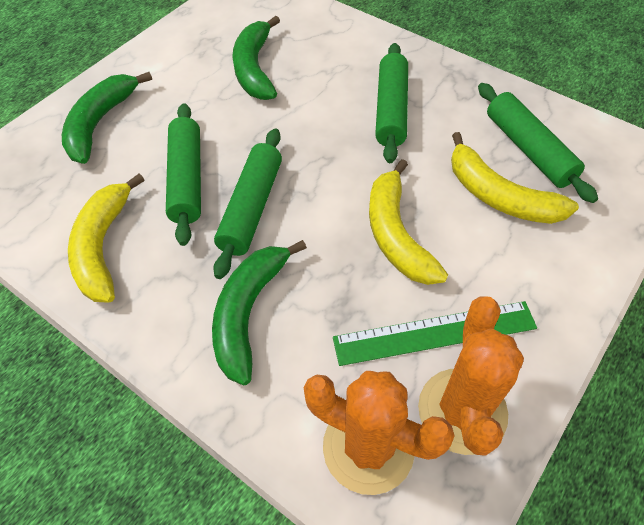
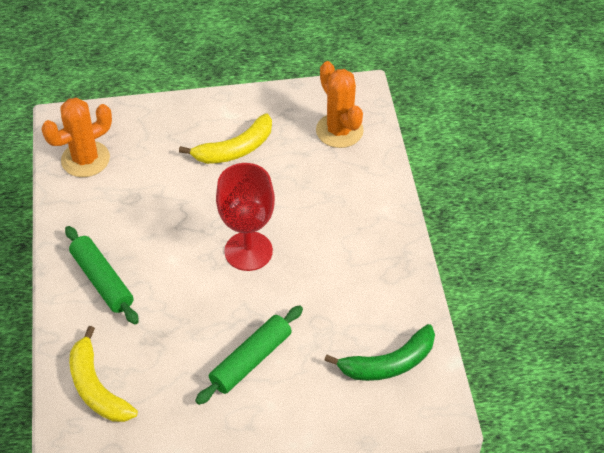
green banana: [62,72,152,164] [212,240,307,386] [232,16,280,100] = 3 -> [324,324,435,381] = 1
green rolling pin: [166,103,201,246] [213,128,282,279] [375,43,408,163] [478,83,598,203] = 4 -> [65,226,139,324] [195,305,303,405] = 2
green ruler: [333,301,537,366] = 1 -> none = 0
red goblet: none = 0 -> [216,163,275,271] = 1
yellow banana: [68,174,144,303] [369,159,448,285] [451,132,579,224] = 3 -> [69,326,138,422] [179,113,272,164] = 2

